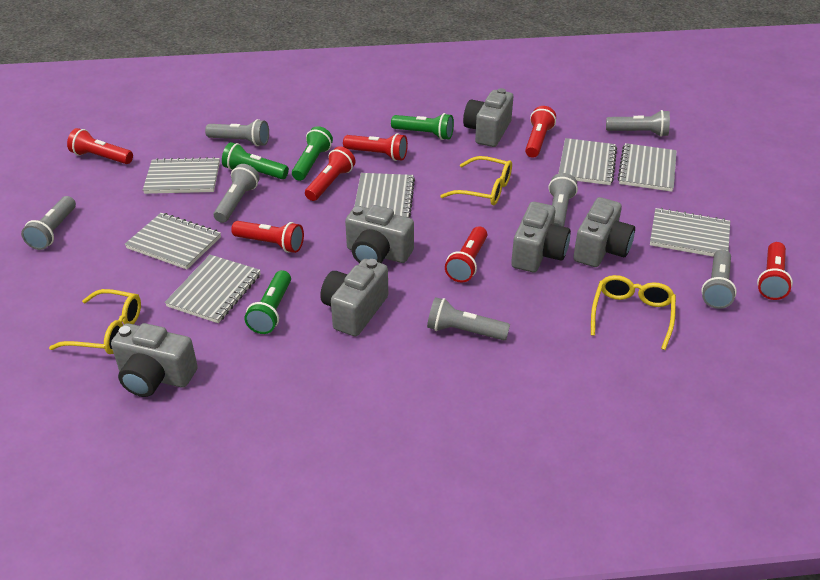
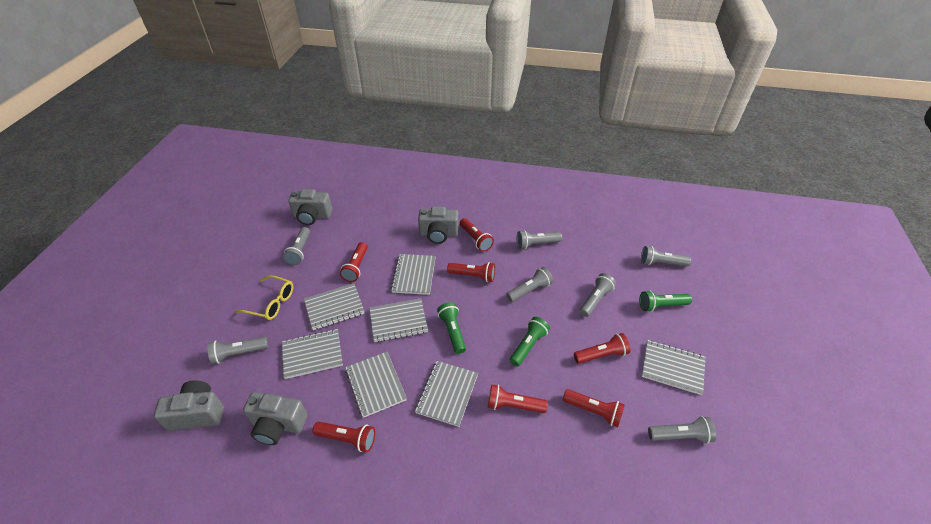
green flashlight: [222,142,289,179] [244,270,291,334] [292,126,333,181] [391,113,454,140] = 4 -> [437,302,466,354] [510,317,550,366] [639,290,692,312] = 3
grey camera: [111,323,198,397] [320,259,388,336] [345,205,414,263] [463,88,513,147] [511,202,571,272] [573,197,635,267] = 6 -> [154,380,224,431] [243,392,308,445] [288,189,332,225] [418,206,459,244] = 4
yellow glasses: [49,289,141,354] [440,156,512,205] [591,275,676,350] = 3 -> [235,275,294,320] = 1

